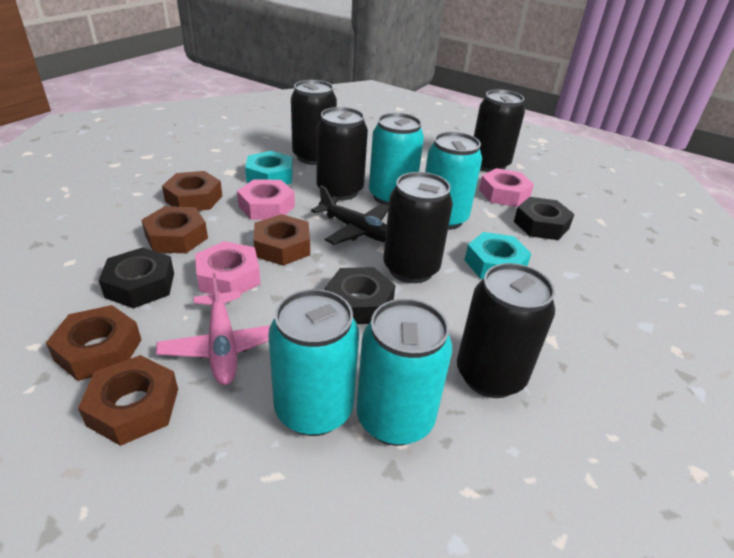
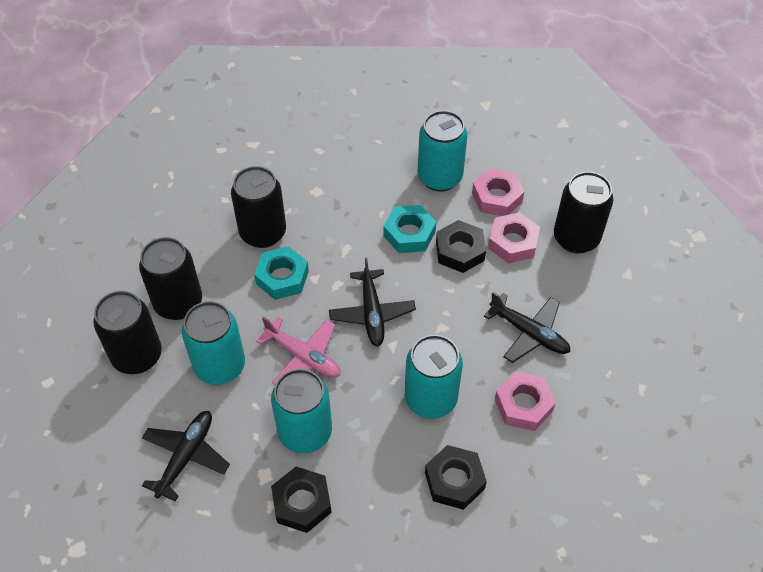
black can: [291,80,337,165] [317,107,368,200] [383,172,453,283] [457,263,555,398] [474,90,525,172] = 5 -> [94,291,162,374] [139,237,202,320] [231,166,286,248] [554,172,613,254] = 4
black plane: [311,186,389,245] = 1 -> [142,411,230,501] [329,258,416,346] [484,292,570,363] = 3
brown nut: [46,305,141,381] [78,355,178,446] [141,206,208,253] [162,171,222,211] [254,214,310,266] = 5 -> none = 0

